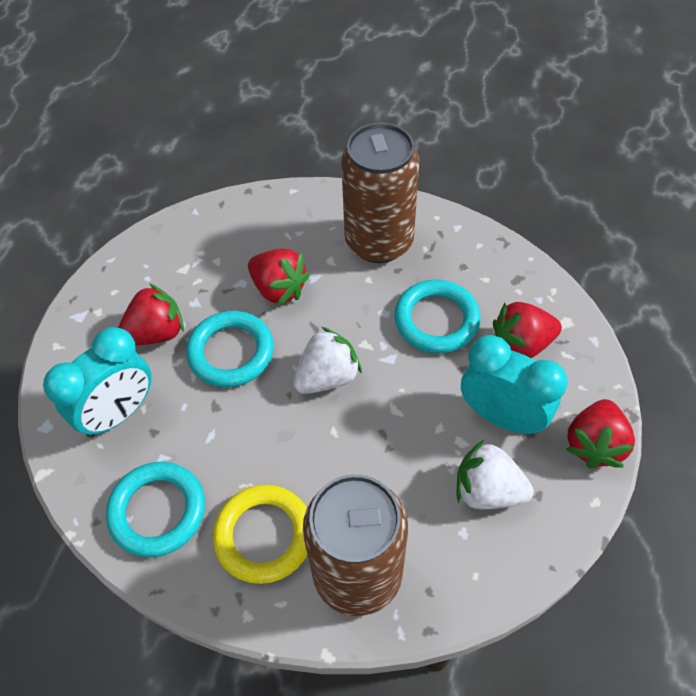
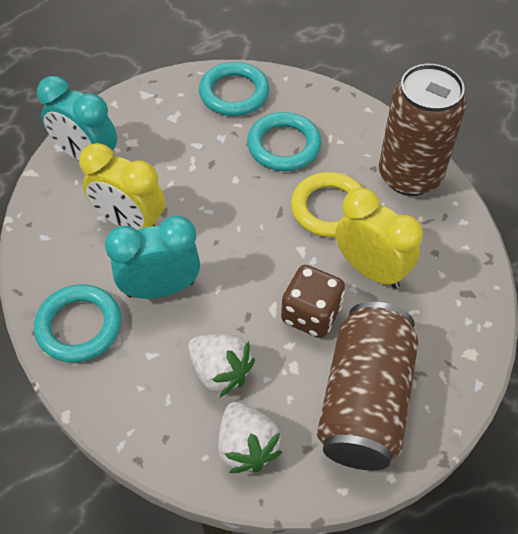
brown dice: none = 0 -> [281,265,345,338] = 1
red strawberry: [118,283,184,346] [248,249,310,306] [493,302,562,358] [566,399,635,468] = 4 -> none = 0
yellow clock: none = 0 -> [79,143,165,230] [335,188,423,289] = 2

